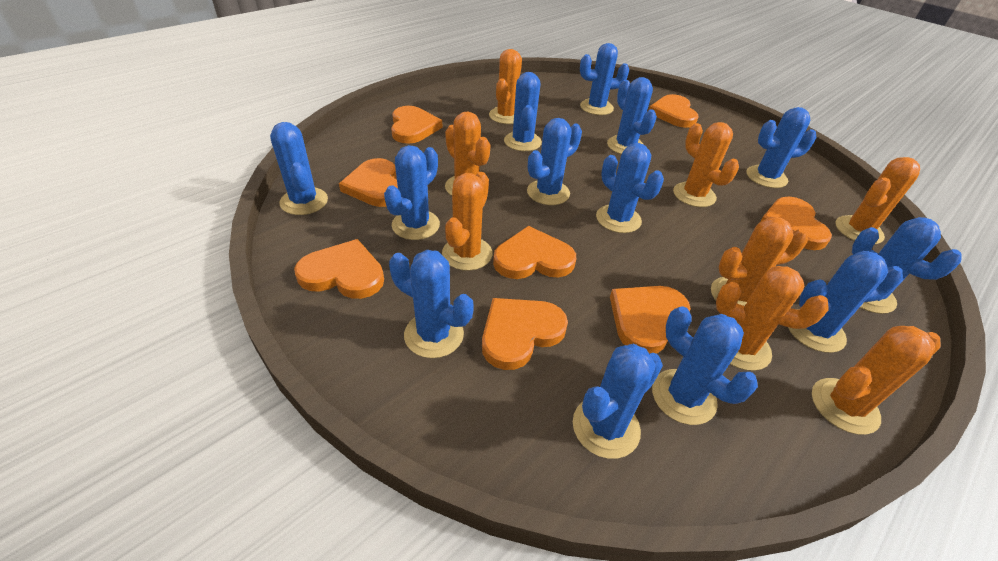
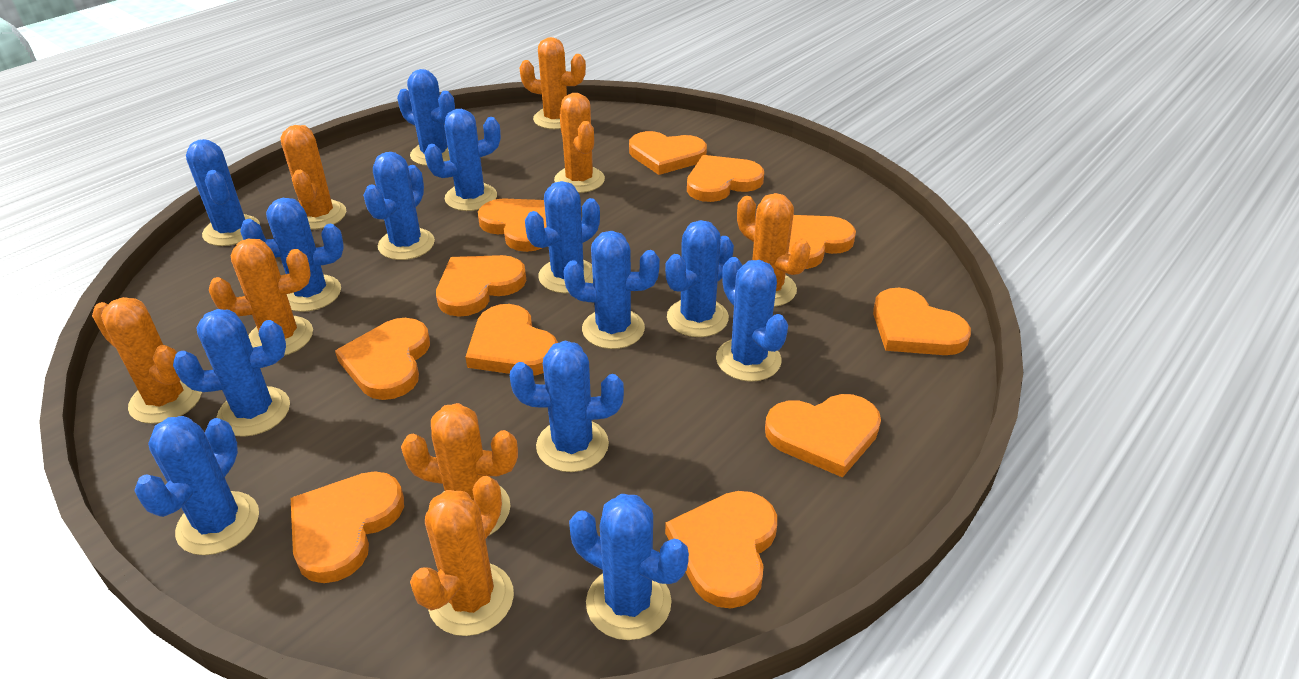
orange heart: [294,239,384,299] [339,158,398,207] [391,106,442,144] [482,298,568,370] [493,226,576,279] [610,286,691,354] [648,94,699,128] [760,197,832,250] = 8 -> [291,471,404,583] [335,318,430,400] [436,255,526,317] [465,304,558,376] [478,198,547,252] [629,131,707,175] [665,491,777,608] [687,155,764,202] [765,394,881,477] [788,215,856,269] [873,288,971,355] = 11

